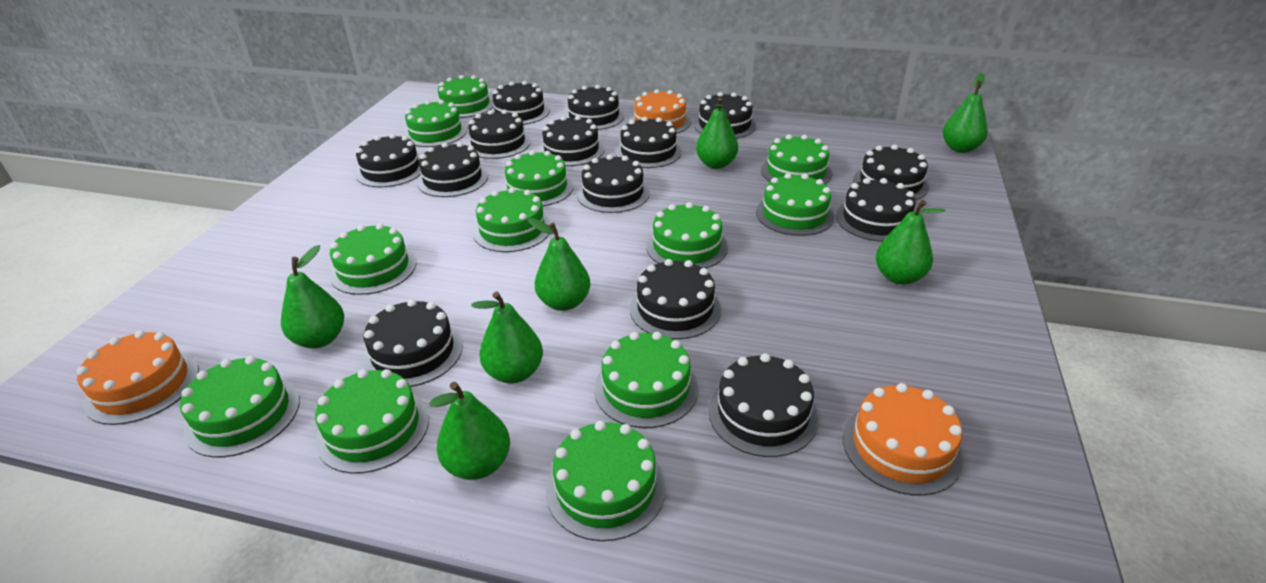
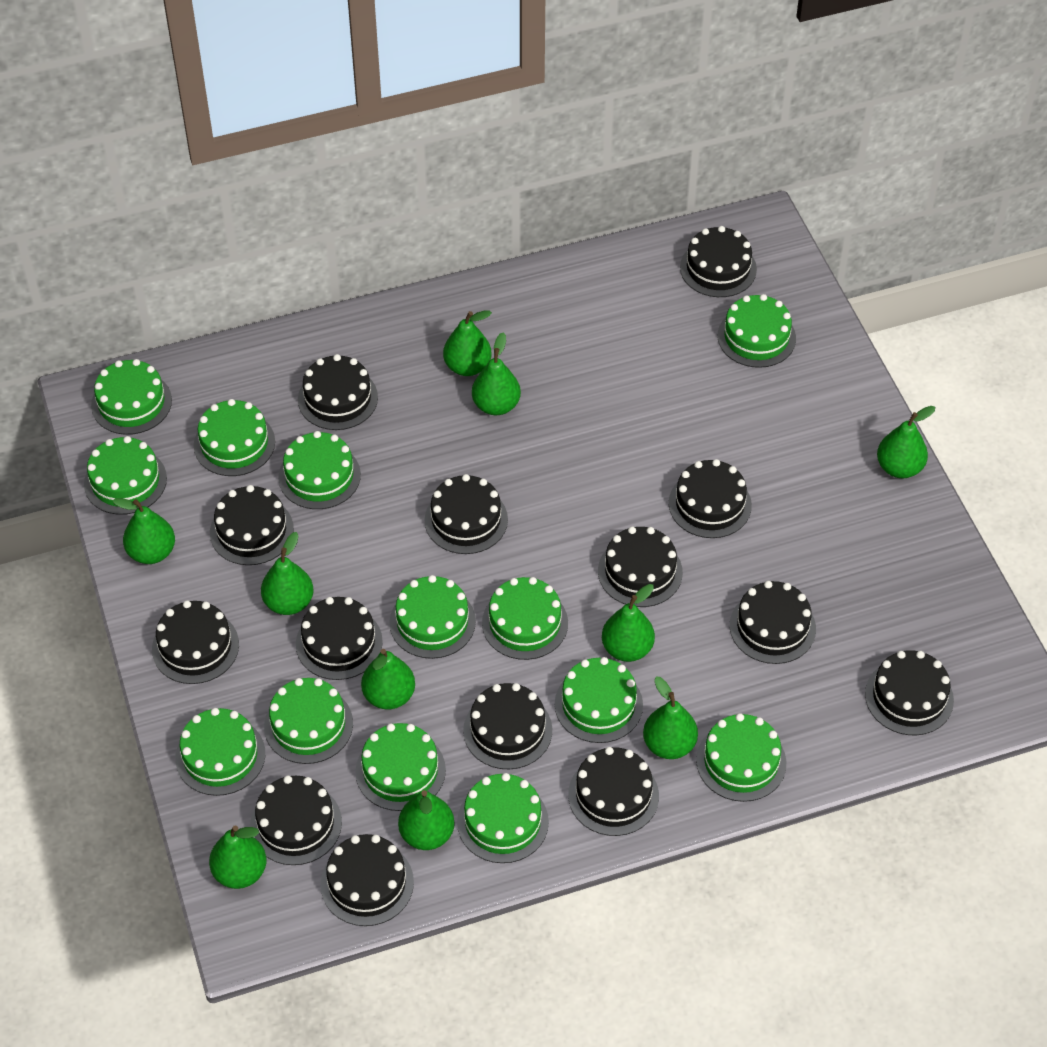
green cake: [180,356,300,458] [315,369,429,474] [330,223,416,295] [404,100,467,147] [438,75,494,118] [473,187,551,252] [502,150,573,206] [546,421,666,541] [594,332,699,428] [646,202,728,268] [756,173,834,236] [761,134,832,184] = 12 -> [84,436,167,515] [91,359,172,435] [175,708,265,796] [194,399,275,476] [264,678,353,764] [278,431,361,509] [355,723,446,811] [389,575,476,659] [457,773,549,863] [482,577,568,660] [555,657,643,743] [696,713,786,802] [718,294,796,368] = 13
green pear: [281,245,344,348] [429,382,510,480] [472,291,543,383] [528,218,590,311] [696,97,738,169] [876,200,945,285] [943,73,988,153] = 7 -> [112,498,175,564] [209,825,266,889] [261,532,314,615] [361,649,415,709] [398,790,455,850] [443,310,492,376] [472,332,521,415] [602,584,655,662] [643,677,698,759] [877,406,935,478] = 10
orange cake: [77,330,199,425] [630,89,691,134] [843,383,964,496] = 3 -> none = 0

